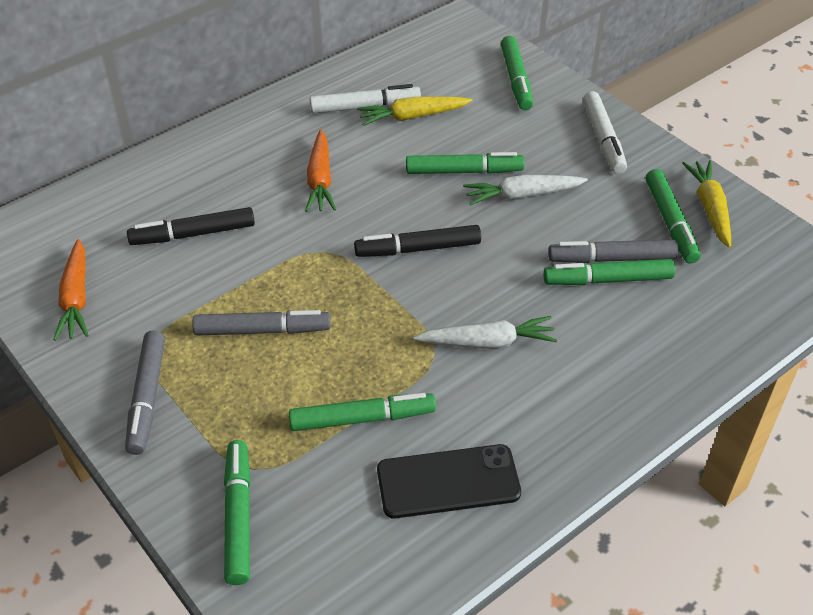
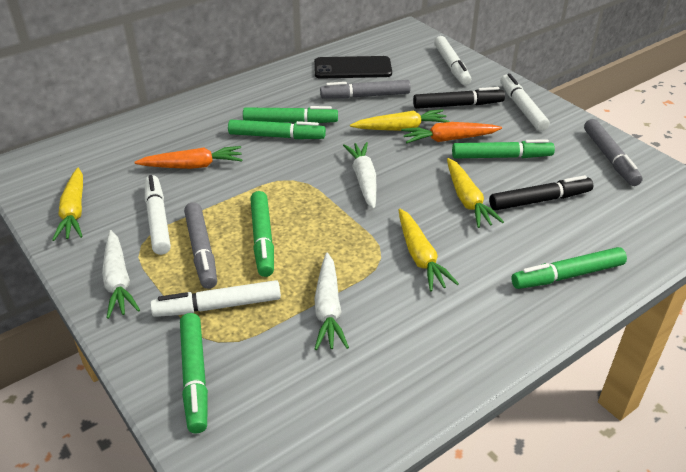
white carrot: [413,316,557,349] [463,174,588,206] = 2 -> [102,230,140,319] [314,253,349,350] [343,142,376,209] = 3
white marker: [310,84,421,114] [583,91,627,174] = 2 -> [145,175,171,255] [150,280,281,317] [434,36,471,85] [500,73,549,131] = 4
yellow carrot: [357,97,472,126] [682,160,731,248] = 2 -> [52,168,83,241] [350,109,450,131] [398,208,459,292] [447,158,504,228] = 4

